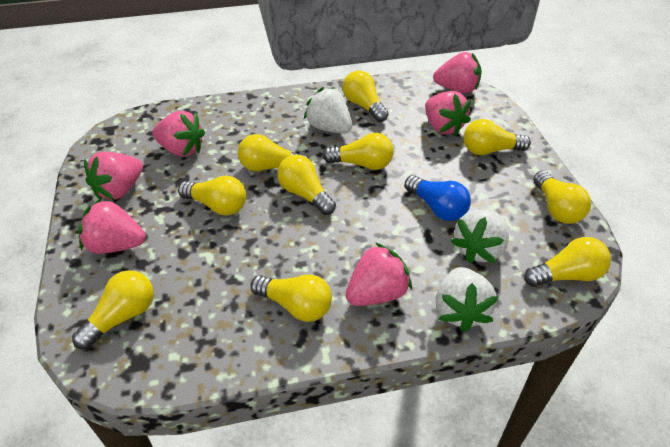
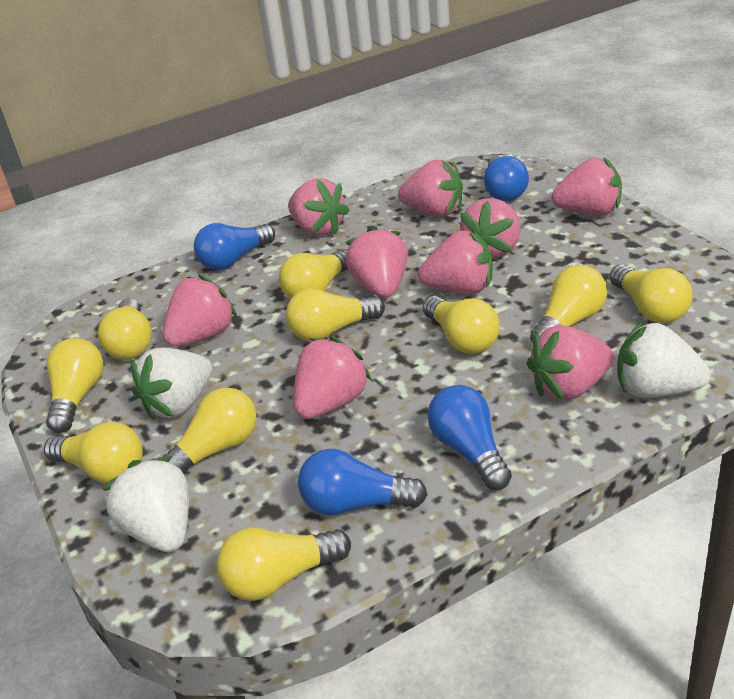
blue light bulb: [405,175,471,221] = 1 -> [194,223,275,270] [298,449,428,515] [427,385,512,490] [484,155,529,201] = 4
pink strawberry: [78,199,146,254] [84,152,143,200] [153,111,205,157] [346,242,412,306] [425,91,471,136] [433,52,482,93] = 6 -> [163,274,237,347] [288,178,350,236] [293,336,372,419] [345,225,408,298] [398,160,463,217] [418,230,493,294] [460,198,521,259] [526,325,614,401] [551,157,622,216] = 9

